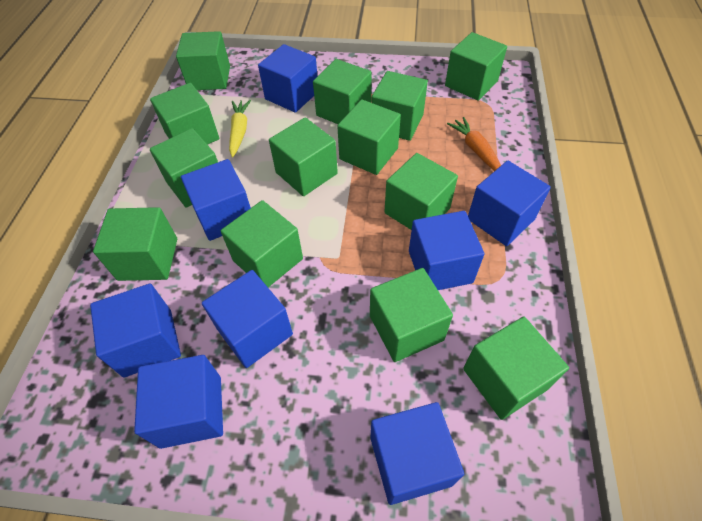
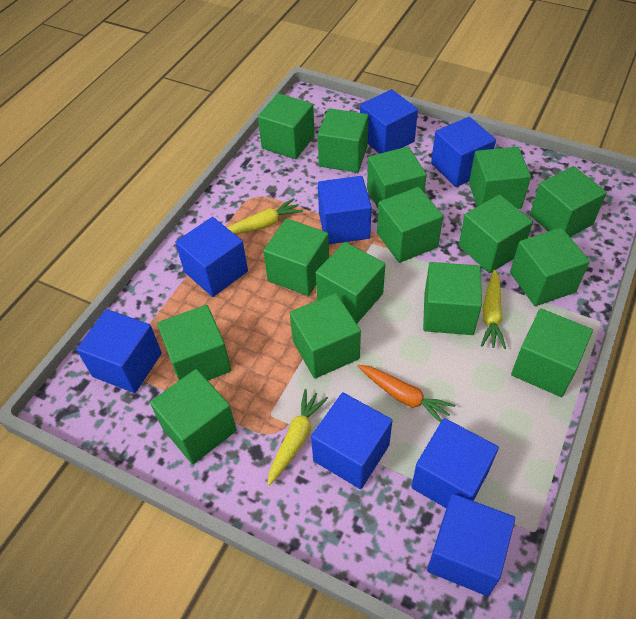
green cube: [93,207,177,281] [150,83,219,145] [150,128,218,208] [176,31,230,90] [221,200,303,287] [269,117,338,196] [313,59,372,124] [337,99,401,175] [370,268,453,362] [372,71,428,141] [385,153,458,230] [445,32,507,101] [463,316,569,420] = 13 -> [150,369,237,464] [157,305,231,380] [258,93,315,159] [263,218,329,296] [290,293,361,378] [316,242,385,323] [318,108,369,173] [367,147,427,208] [377,187,443,263] [423,262,482,335] [459,194,533,273] [469,147,531,209] [510,227,590,306] [511,309,593,397] [530,166,607,237] = 15
yellow carrot: [229,100,251,157] = 1 -> [227,198,303,234] [268,389,328,486] [481,270,506,349] = 3

